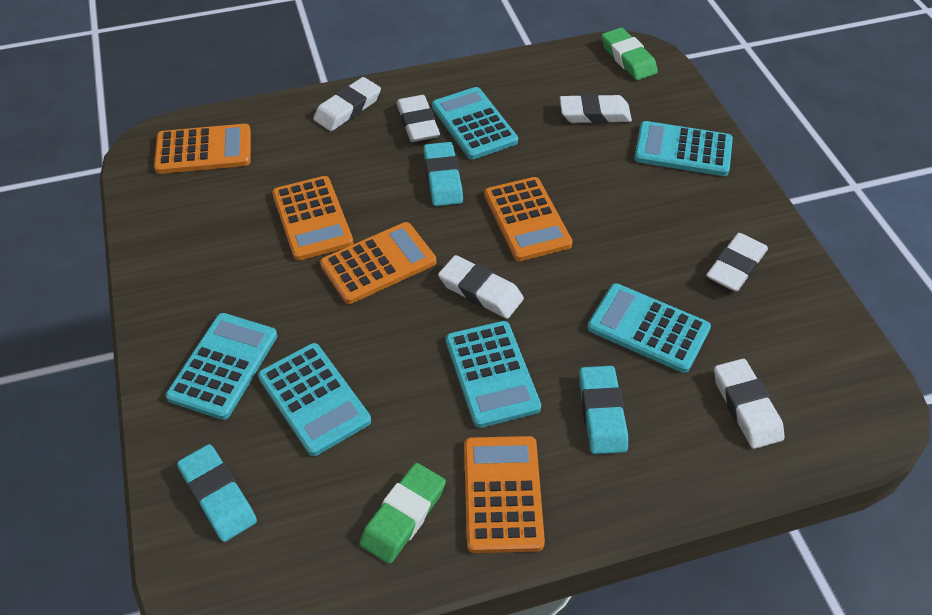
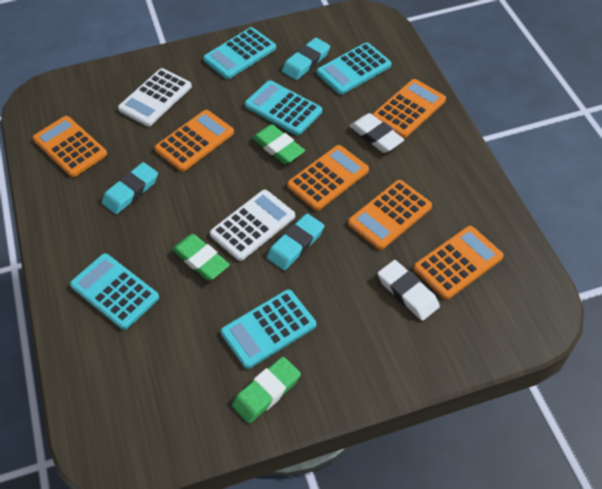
green eraser: [360,463,446,564] [601,28,658,80] = 2 -> [172,234,230,280] [232,357,301,424] [252,124,305,164] = 3
orange calculator: [154,124,251,174] [272,176,354,261] [320,222,436,304] [464,436,545,553] [484,177,573,261] = 5 -> [33,116,107,177] [155,110,234,172] [287,145,369,211] [348,180,432,250] [372,79,446,138] [414,226,503,300] = 6
turquoise calculator: [166,313,277,420] [258,343,371,456] [432,87,518,160] [446,321,541,428] [587,283,711,373] [634,121,733,176] = 6 -> [70,253,159,330] [203,27,276,79] [221,289,316,369] [245,80,322,135] [317,42,391,95] = 5
white calculator: none = 0 -> [118,68,192,126] [210,190,295,261] = 2
white eraser: [313,77,381,131] [396,95,440,142] [438,255,524,319] [560,94,632,124] [706,233,768,292] [714,359,785,449] = 6 -> [350,113,404,153] [378,260,440,321] = 2

